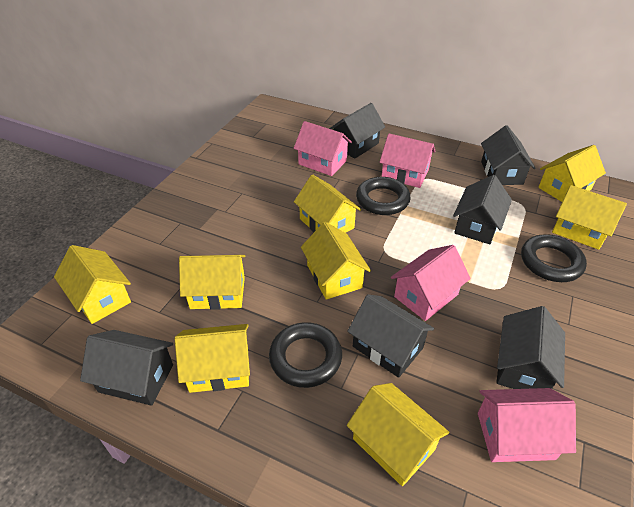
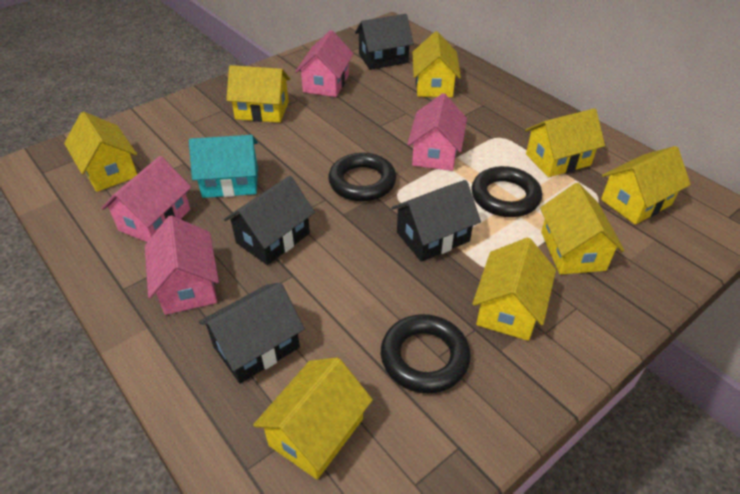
black house: [80,330,173,406] [329,103,385,159] [347,294,434,378] [453,175,512,244] [481,125,536,185] [496,306,565,389] = 6 -> [199,283,305,384] [224,176,315,265] [355,14,414,70] [391,180,481,262] = 4
turquoise house: none = 0 -> [189,135,258,198] = 1

